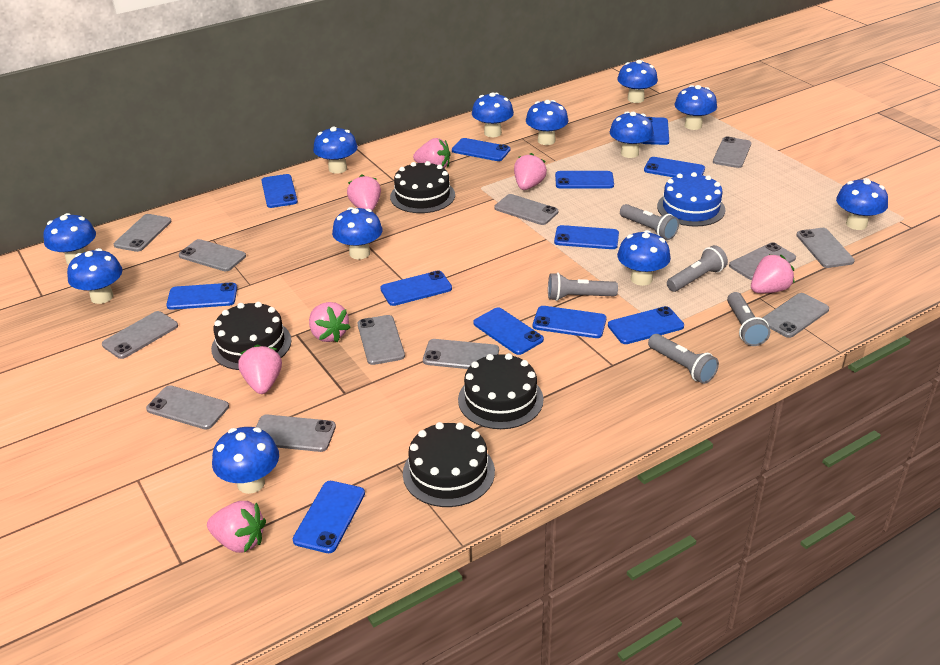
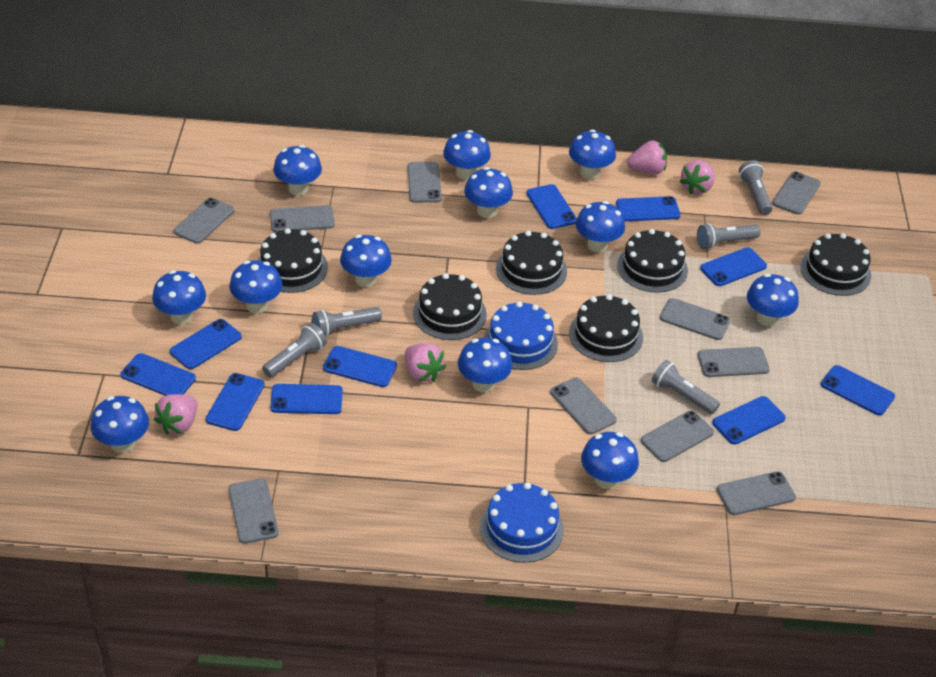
black cake: [211,302,291,370] [390,161,455,213] [403,422,495,507] [458,353,544,429] = 4 -> [258,228,328,293] [413,273,487,340] [496,231,567,295] [569,294,643,362] [617,229,688,293] [800,233,871,296] = 6
blue cake: [657,172,725,227] = 1 -> [480,482,564,563] [483,301,558,370] = 2
blue phone: [166,282,237,310] [261,174,298,208] [293,481,365,553] [380,271,452,306] [452,138,510,161] [473,308,544,355] [533,306,607,338] [554,225,619,249] [555,171,614,188] [608,306,684,344] [642,117,669,145] [644,157,705,177] = 12 -> [120,353,196,396] [170,319,242,369] [206,373,265,431] [270,384,343,414] [323,346,397,387] [526,184,577,229] [616,196,681,221] [700,247,767,286] [712,396,786,445] [821,365,895,416] = 10
grey phone: [102,311,178,359] [114,214,172,252] [146,386,229,429] [179,239,246,271] [256,414,336,452] [357,315,405,365] [423,339,499,369] [494,194,558,225] [713,136,751,168] [729,242,796,280] [762,293,829,338] [796,228,855,268] = 12 -> [174,198,234,244] [228,479,279,543] [270,205,335,232] [408,162,442,203] [550,377,617,435] [641,411,714,462] [660,298,731,340] [697,347,770,377] [717,471,796,515] [772,172,821,215] = 10
pink strawberry: [207,501,266,553] [238,345,282,394] [309,302,351,342] [347,174,381,211] [413,138,450,168] [514,153,547,190] [751,254,795,293] = 7 -> [154,394,198,435] [405,343,446,382] [627,140,667,174] [679,160,715,195] = 4

